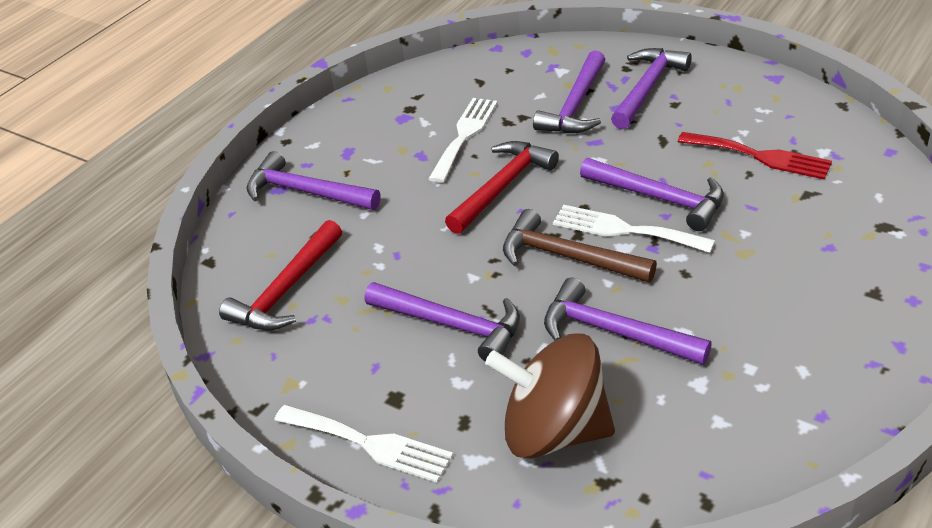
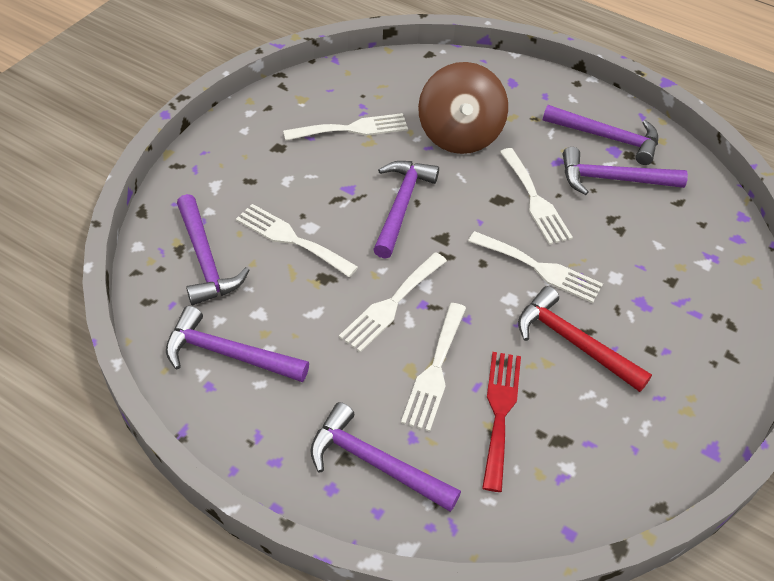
brown hammer: [503,209,657,282] = 1 -> none = 0
red hammer: [219,220,342,331] [445,141,559,234] = 2 -> [518,286,652,392] = 1
white fork: [274,405,453,483] [429,98,498,183] [553,205,715,253] = 3 -> [236,204,358,277] [283,113,408,141] [339,252,447,352] [401,303,466,432] [468,231,603,303] [500,148,573,245] = 6

